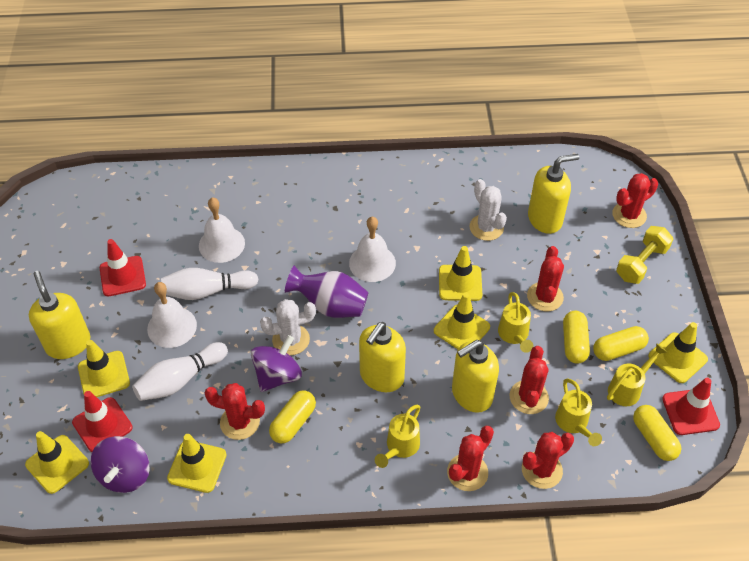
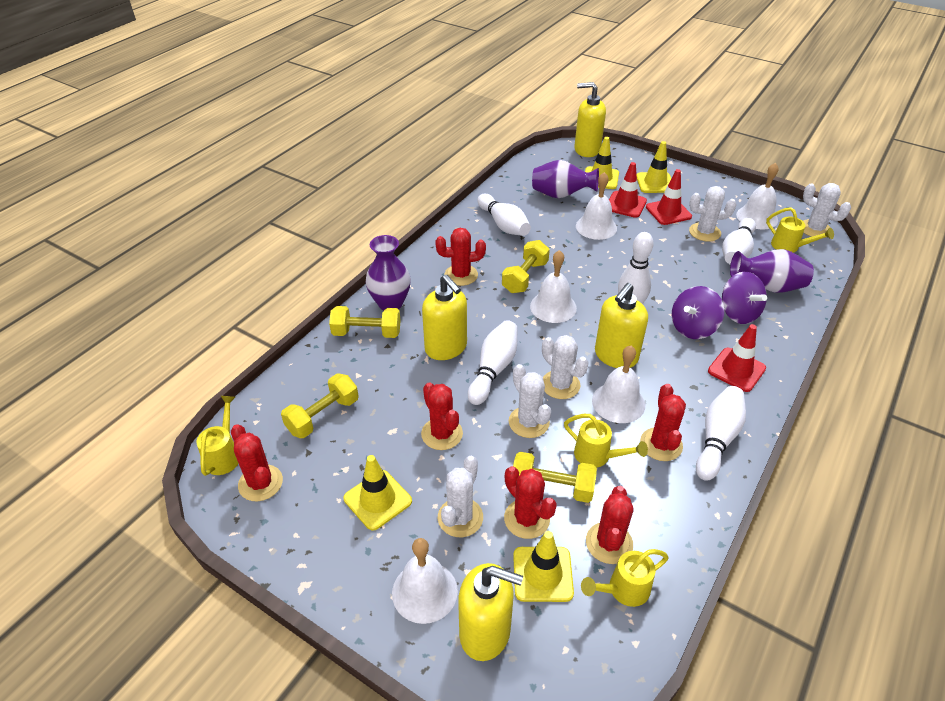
purple vase: [285,265,368,318] = 1 -> [366,235,411,311] [532,160,599,198] [730,249,814,293] = 3
white bell: [147,282,197,348] [199,197,245,263] [349,217,396,282] = 3 -> [392,538,458,624] [530,250,577,323] [576,172,617,240] [592,346,645,423] [736,163,779,230] = 5
white bowling pin: [132,342,228,401] [161,268,258,300] = 2 -> [468,320,518,405] [477,194,531,236] [618,232,654,304] [696,386,746,481] [722,218,756,265] = 5
white cactus: [260,299,316,355] [469,179,507,241] = 2 -> [438,456,483,537] [509,364,551,438] [542,335,589,399] [689,186,737,242] [803,183,851,238] = 5
yellow capsule: [269,391,316,443] [563,311,590,363] [593,326,649,361] [633,405,681,461] = 4 -> none = 0
yellow dumbbell: [616,226,673,284] = 1 -> [281,373,359,438] [329,306,401,338] [502,240,550,293] [513,452,597,503] = 4
yellow traffic cone: [25,431,89,494] [78,340,130,397] [167,434,227,493] [434,293,490,349] [439,246,482,301] [648,322,708,383] = 6 -> [343,455,412,531] [513,531,574,602] [585,137,619,189] [637,141,671,193] = 4

